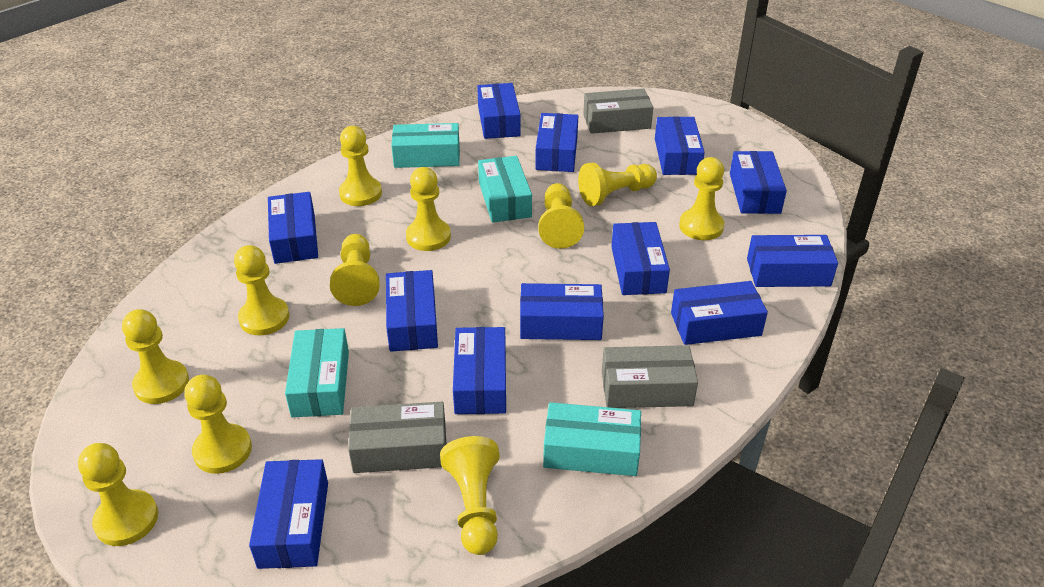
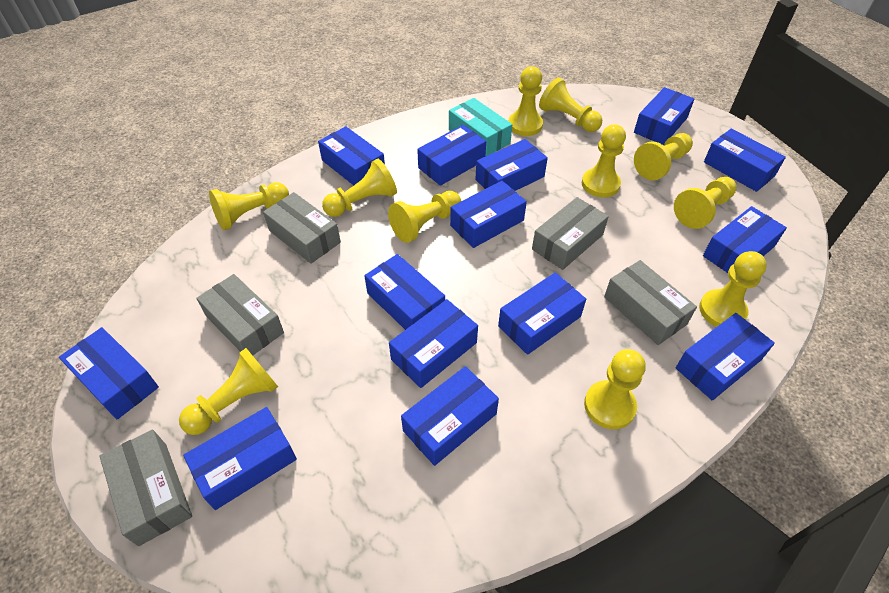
blue box: [249,459,328,569] [268,192,318,264] [386,270,438,352] [453,327,506,414] [477,83,521,139] [520,283,604,340] [535,113,578,172] [611,222,670,295] [655,116,705,175] [671,281,768,345] [730,151,787,214] [747,235,838,287] = 12 -> [59,327,159,420] [183,407,297,510] [318,126,385,185] [364,254,445,330] [389,299,478,388] [401,366,499,466] [417,125,486,186] [450,181,527,248] [475,139,548,191] [498,272,586,355] [634,87,694,145] [676,313,775,400] [703,206,787,273] [704,129,786,192] = 14
grey box: [348,402,446,473] [583,89,653,134] [602,345,698,408] = 3 -> [99,430,192,546] [196,274,284,355] [263,192,341,264] [532,197,609,270] [604,260,697,345] = 5
turquoise box: [285,328,349,417] [391,123,460,168] [478,156,532,223] [543,402,641,476] = 4 -> [449,98,512,156] = 1

